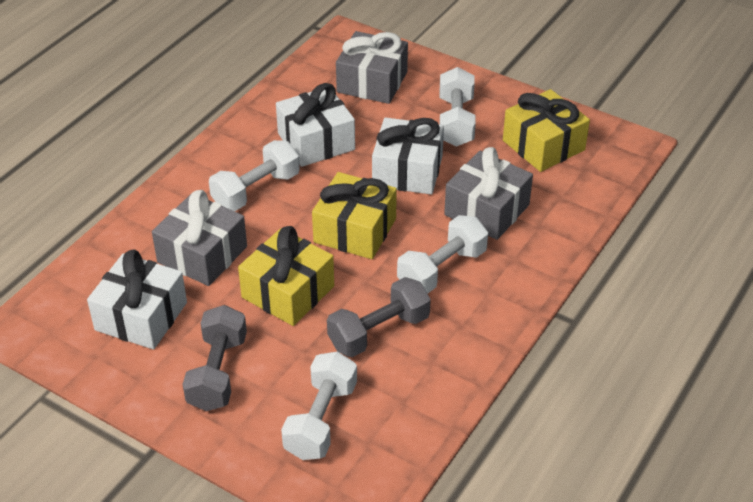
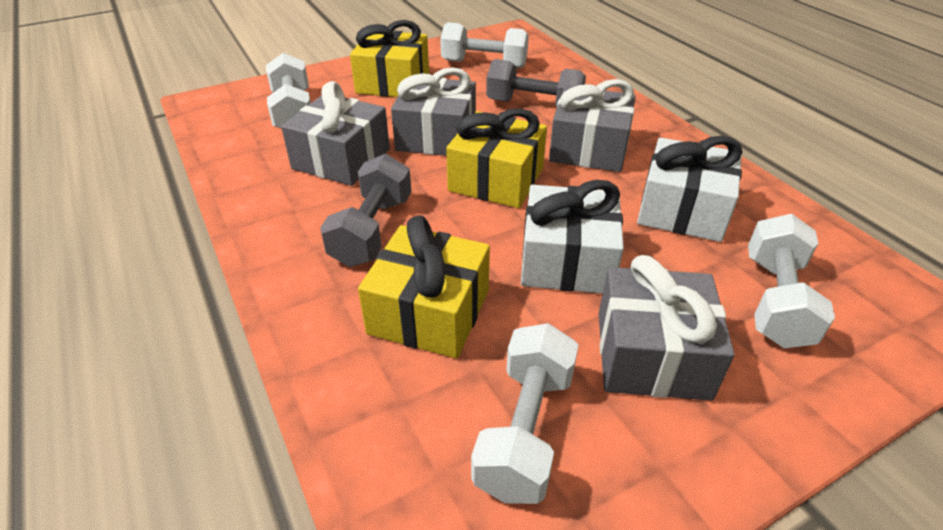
grey gift: [152,190,247,286] [336,31,408,104] [444,147,533,240] = 3 -> [281,81,390,186] [391,67,476,156] [549,79,636,172] [599,255,735,401] = 4
white gift: [87,249,187,350] [276,83,355,167] [372,117,444,194] = 3 -> [521,180,624,294] [637,136,742,242] = 2

